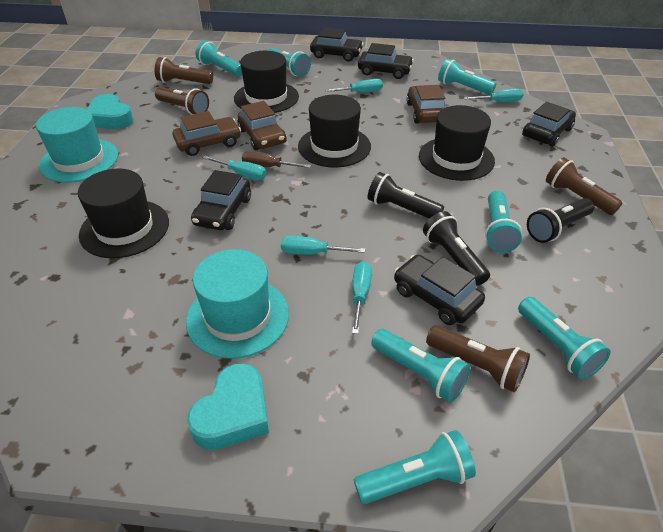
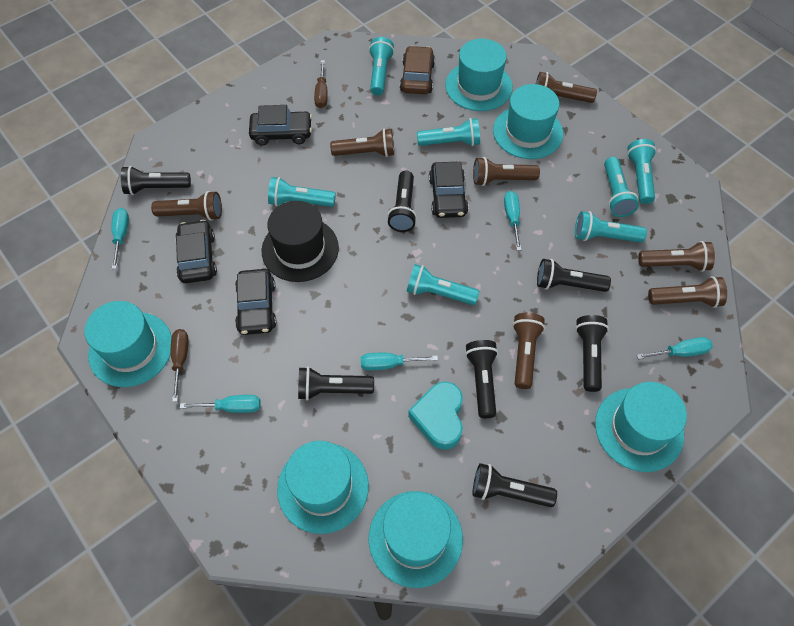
black car: [191,170,251,230] [310,28,364,62] [358,43,414,79] [394,255,485,325] [522,102,576,147] = 5 -> [175,220,217,283] [235,269,277,335] [249,105,312,146] [429,162,468,218] = 4
black flashlight: [368,172,444,219] [423,211,490,286] [527,198,594,243] = 3 -> [121,166,191,195] [298,367,374,400] [387,171,417,232] [465,340,498,418] [473,463,557,507] [537,259,611,292] [575,315,609,392] = 7
black hat: [78,169,169,258] [234,51,299,113] [298,95,371,168] [419,105,495,181] = 4 -> [262,201,339,282] = 1
brown car: [172,111,241,156] [237,101,286,150] [406,85,445,123] = 3 -> [400,46,435,94] = 1
brown flashlight: [155,57,213,84] [155,87,209,115] [426,325,530,392] [546,157,622,215] = 4 -> [151,191,222,221] [330,129,394,157] [473,157,540,186] [512,313,545,389] [536,72,597,103] [638,241,715,272] [648,276,727,308] = 7
brown screwdriver: [242,151,311,168] = 1 -> [171,329,189,402] [314,60,328,108] = 2
turquoise hat: [36,107,118,183] [186,249,289,359] = 2 -> [85,301,172,387] [277,441,369,534] [369,491,463,588] [445,39,513,111] [493,84,563,159] [595,382,687,472] = 6
turquoise heart: [87,94,133,129] [187,363,269,450] = 2 -> [408,382,463,450] = 1

